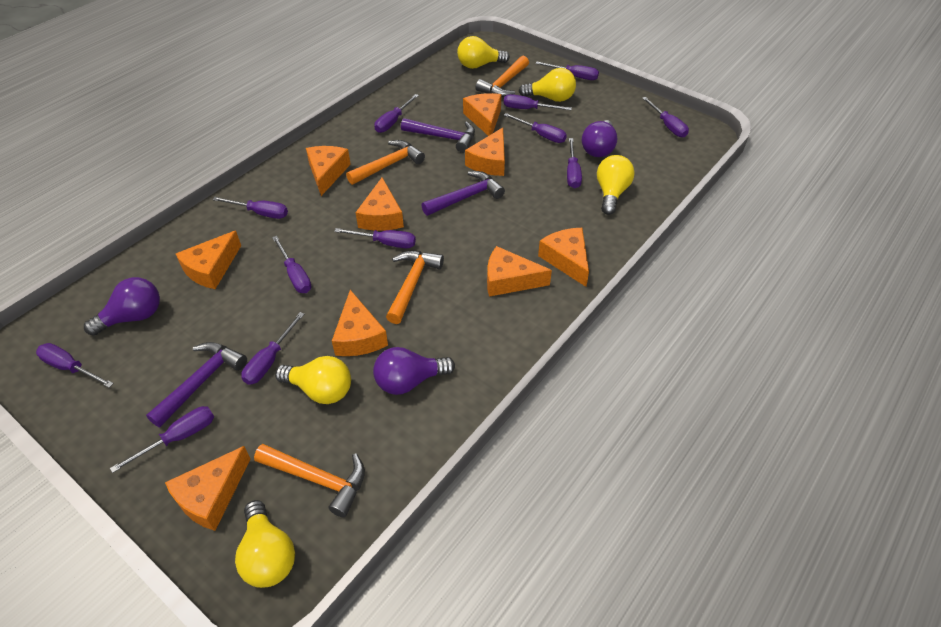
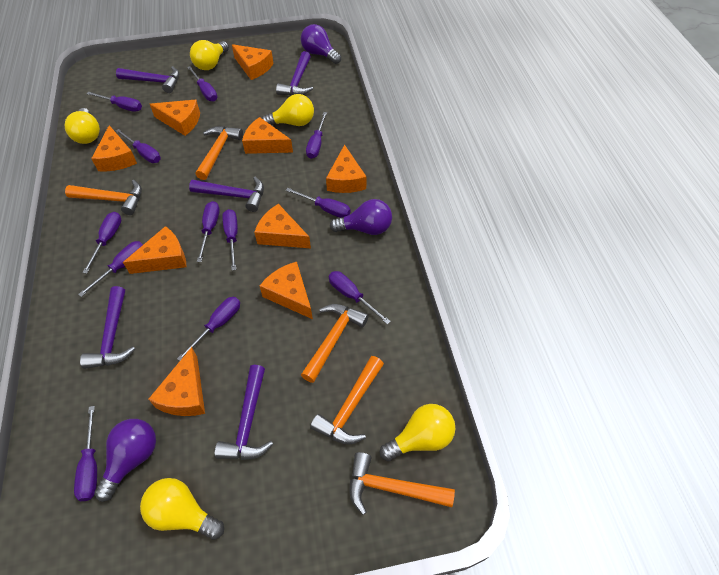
orange hammer: [254,444,365,517] [346,140,425,185] [386,251,444,324] [475,56,529,97] = 4 -> [65,180,142,215] [195,126,243,180] [301,304,369,383] [310,356,384,445] [350,452,455,515] = 5
purple hammer: [146,342,247,427] [401,118,475,153] [421,171,505,216] = 3 -> [80,286,135,369] [116,66,179,93] [189,177,264,212] [214,365,273,460] [276,51,313,95] = 5

